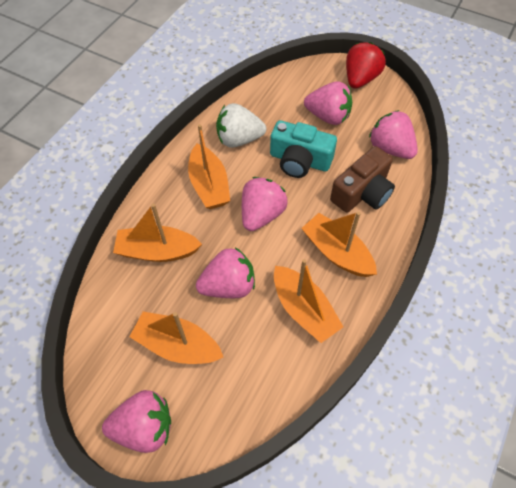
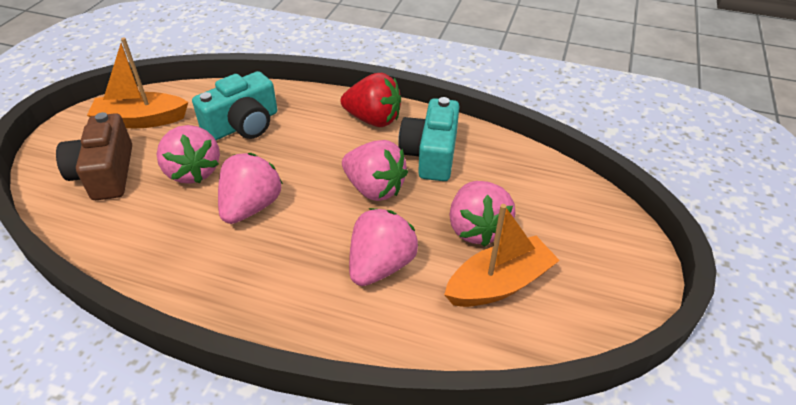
orange boat: [113,203,202,262] [129,311,223,364] [188,124,230,209] [274,259,343,343] [302,211,377,277] = 5 -> [87,37,188,128] [444,204,560,307] = 2
turquoise camera: [270,120,337,178] = 1 -> [192,71,277,140] [398,97,459,181] = 2
white strawberry: [216,103,266,148] = 1 -> none = 0

